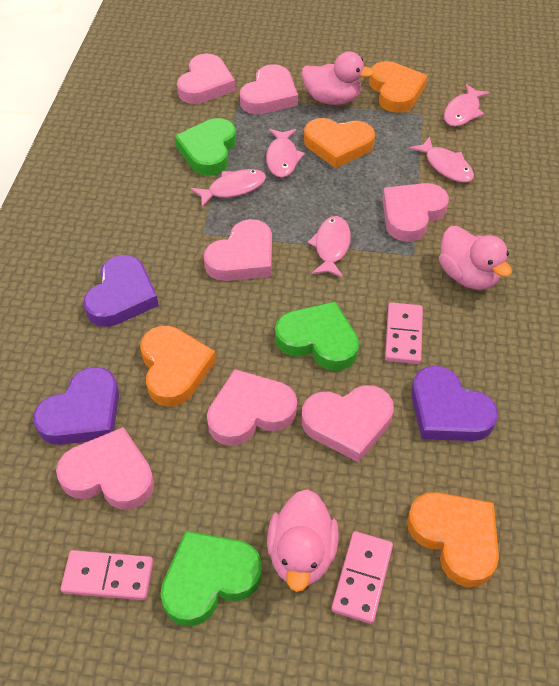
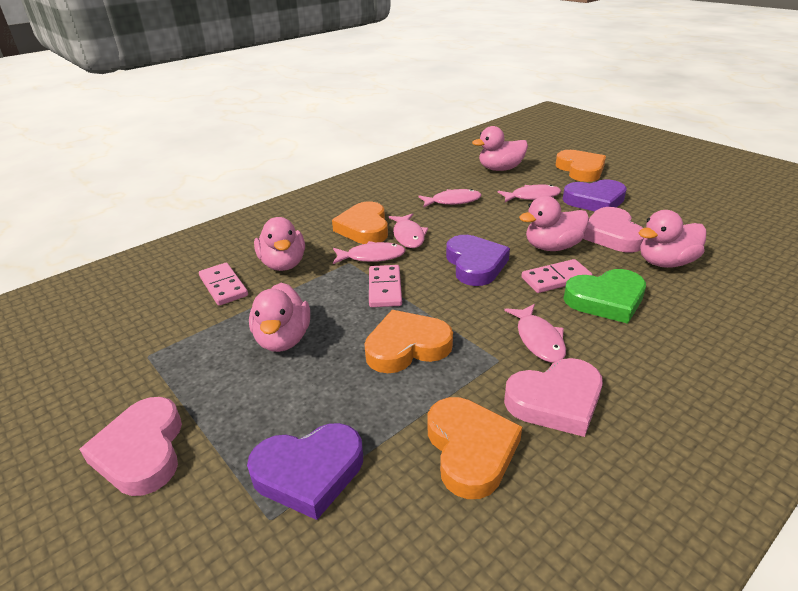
green heart: [160,531,262,626] [175,118,236,176] [275,302,359,371] = 3 -> [563,269,646,324] = 1
pink duck: [267,489,338,592] [302,51,374,105] [439,226,512,290] = 3 -> [249,283,310,352] [254,217,305,271] [472,126,528,171] [519,196,589,251] [639,210,706,268] = 5
pink heart: [56,427,154,510] [177,54,235,104] [204,219,272,281] [207,369,297,446] [240,64,298,114] [302,385,394,462] [382,183,449,242] = 7 -> [79,397,182,496] [504,358,603,437] [583,207,644,253] = 3

